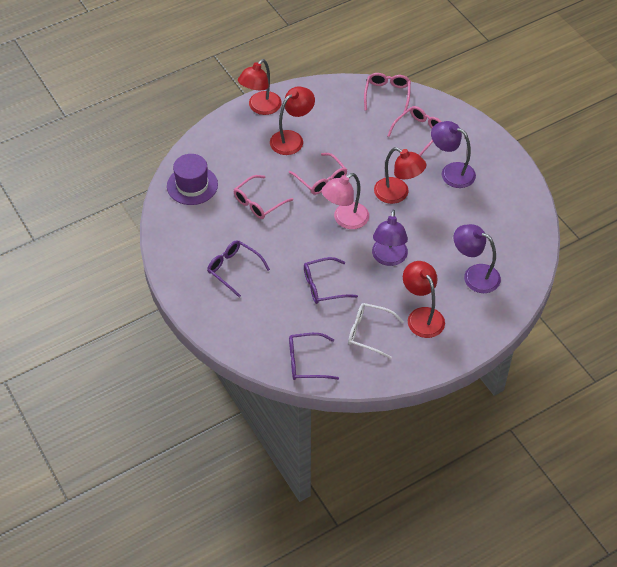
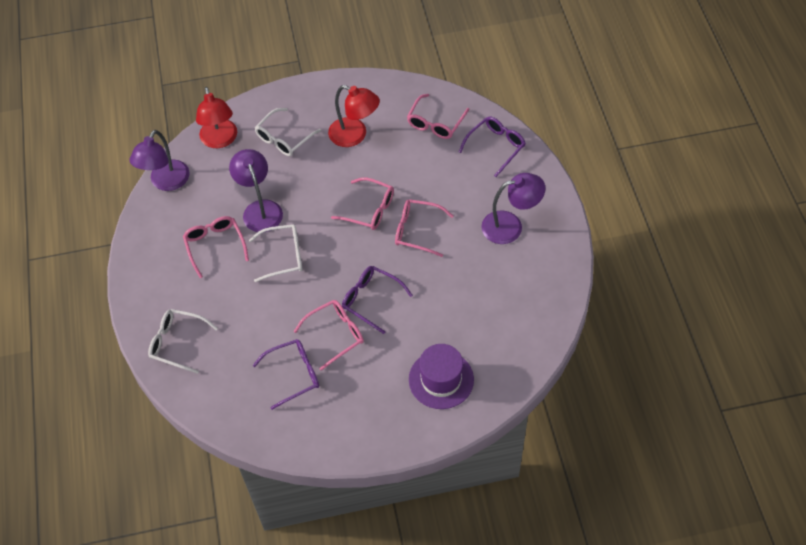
pink glasses: [234,175,293,219] [289,153,347,195] [364,73,411,113] [387,106,442,156] = 4 -> [183,216,249,278] [293,300,364,371] [331,177,394,230] [395,199,454,257] [407,94,470,139] = 5
pink lamp: [322,173,369,229] = 1 -> none = 0
red lamp: [238,59,282,115] [270,87,315,155] [374,147,426,204] [403,261,445,338] = 4 -> [196,87,237,148] [328,85,380,147] = 2
white glasses: [348,303,404,359] = 1 -> [148,309,218,374] [249,224,303,282] [255,108,321,156] = 3

